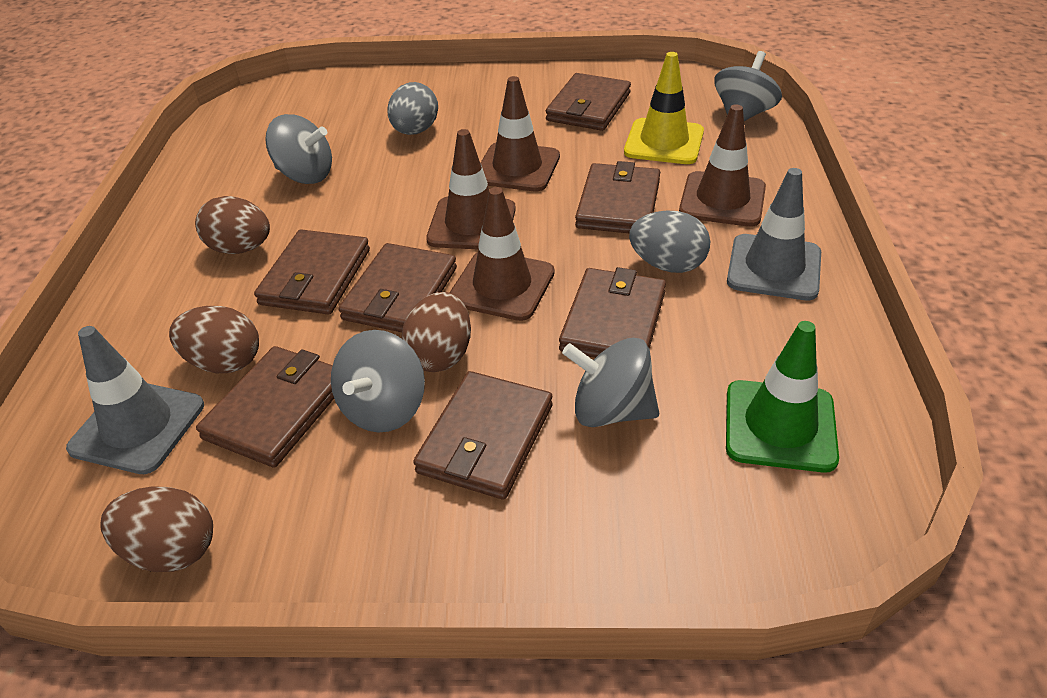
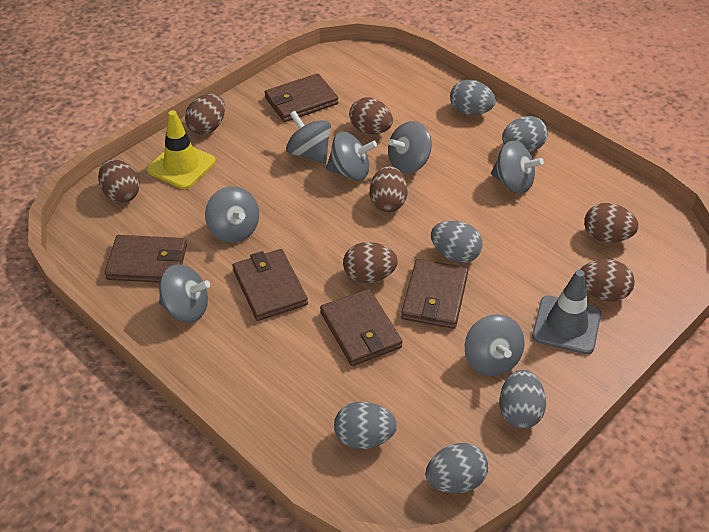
brown egg: [100,486,213,572] [169,306,259,373] [195,196,270,254] [401,292,471,372] = 4 -> [98,159,140,203] [185,94,225,134] [343,242,398,283] [349,97,393,134] [370,166,408,212] [580,259,635,301] [584,203,639,243] = 7
brown traffic cone: [426,129,516,249] [450,187,555,321] [481,76,560,191] [679,104,766,227] = 4 -> none = 0
brown wallet: [196,346,334,468] [254,229,370,314] [338,243,457,333] [413,371,553,500] [546,73,631,131] [559,267,666,358] [575,161,660,233] = 7 -> [105,235,187,283] [233,249,308,321] [265,73,339,122] [320,289,402,366] [401,259,468,329] = 5
green traffic cone: [726,321,839,472] = 1 -> none = 0
grey egg: [387,82,438,135] [629,211,711,273] = 2 -> [334,402,397,449] [426,443,488,493] [431,221,482,263] [450,80,496,115] [499,370,546,429] [502,116,548,152] = 6
grey spinning top: [265,114,332,184] [331,330,425,432] [562,338,659,427] [715,51,782,121] = 4 -> [159,264,210,323] [205,186,259,243] [286,111,331,164] [326,132,377,181] [388,121,432,173] [465,314,525,376] [491,141,544,194] = 7
grey traffic cone: [66,326,204,474] [727,168,821,300] = 2 -> [532,270,601,354] = 1

